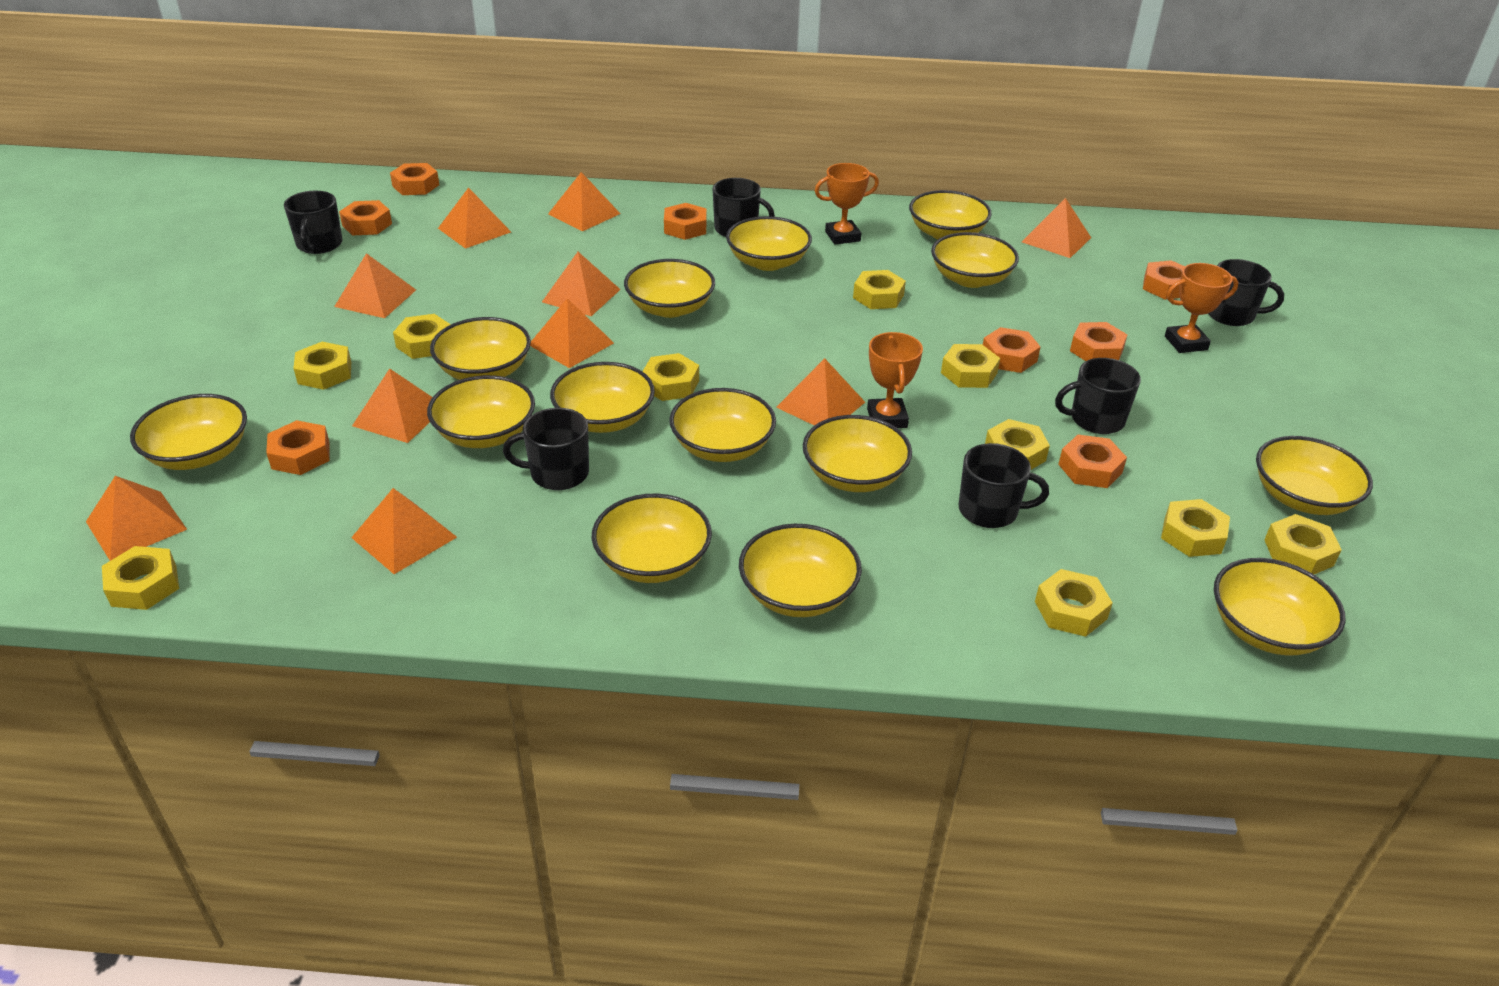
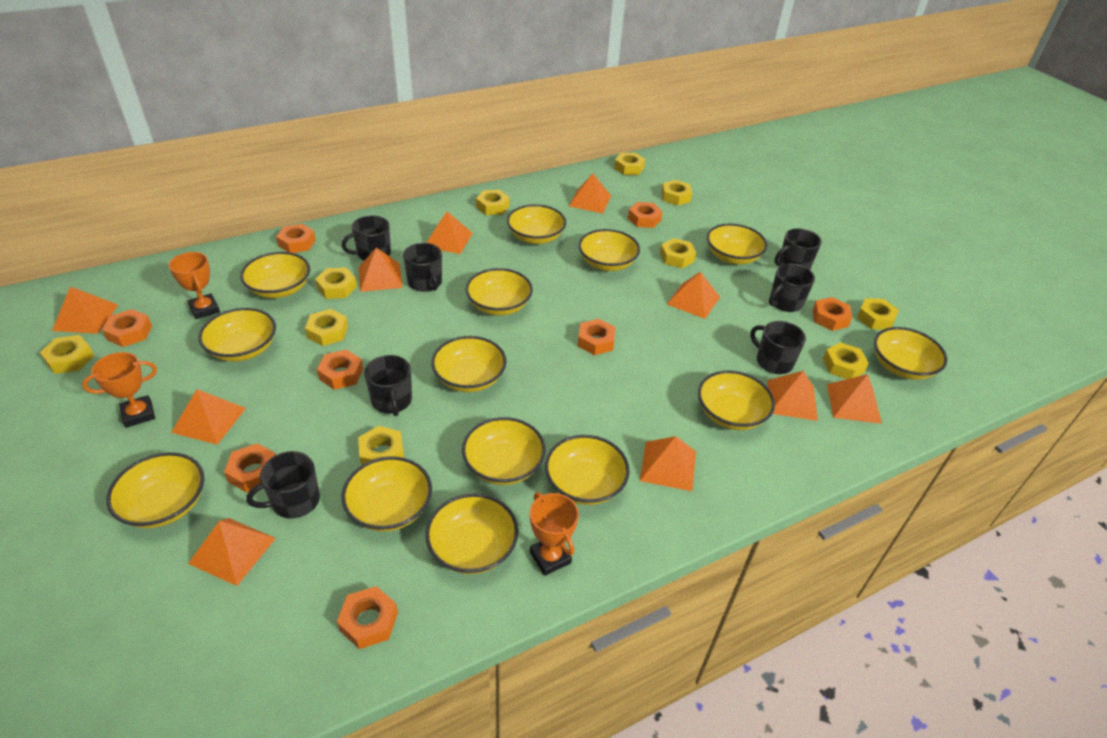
black mug: [284,191,343,254] [503,408,589,490] [713,178,775,237] [958,443,1049,528] [1055,358,1141,434] [1208,259,1284,326] = 6 -> [246,451,320,519] [342,215,391,260] [364,355,412,416] [403,243,442,292] [750,321,806,374] [769,263,815,312] [775,228,822,270] = 7

